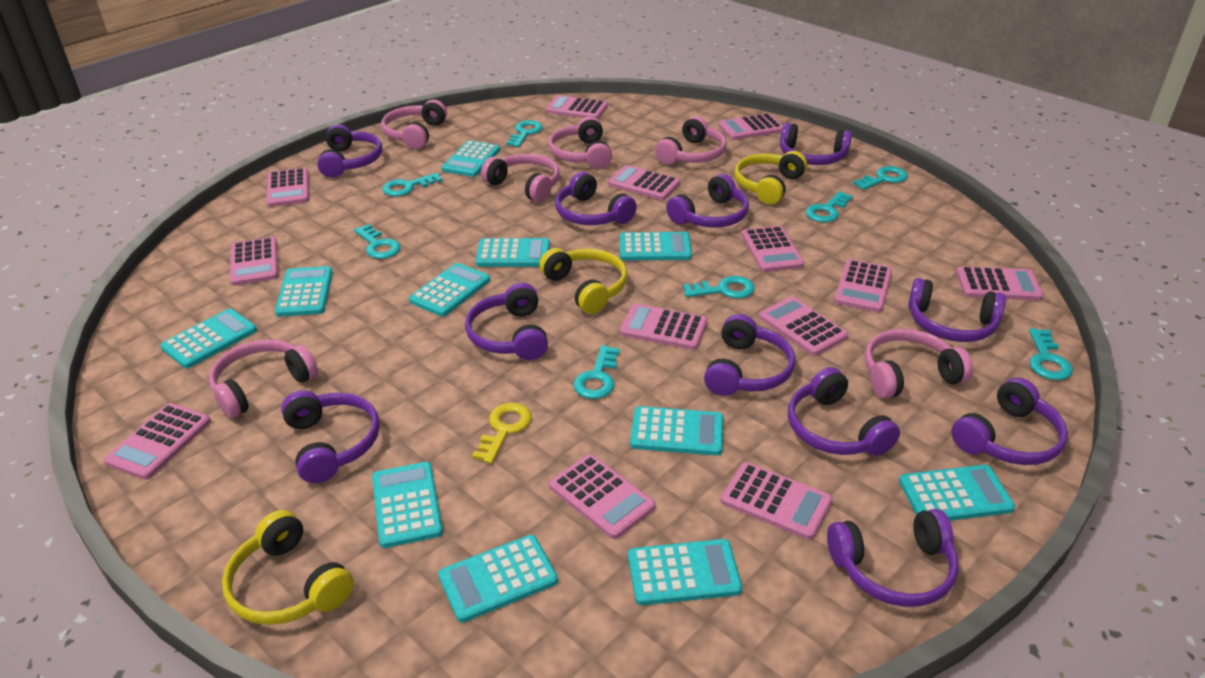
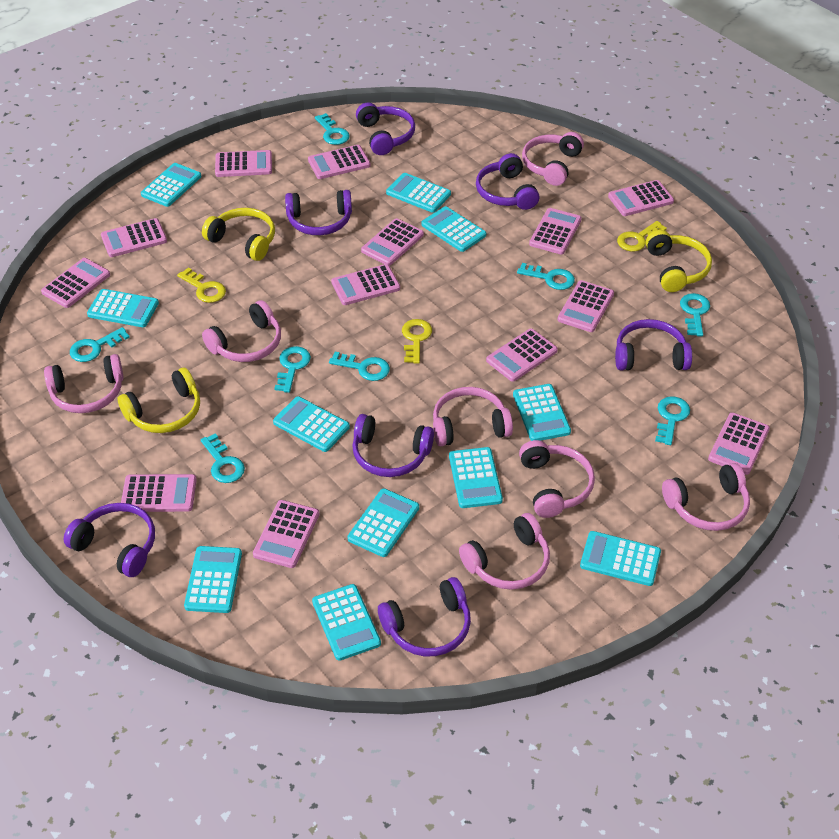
pink headphones: [209,339,318,419] [381,100,447,149] [481,154,559,202] [549,117,612,169] [655,116,727,165] [864,329,973,399] = 6 -> [44,354,124,413] [202,300,281,362] [433,387,513,446] [459,513,550,590] [519,440,595,518] [522,132,584,186] [662,463,750,531] = 7
purple headphones: [281,390,380,483] [317,124,382,178] [465,283,548,360] [555,172,637,225] [666,174,749,228] [704,314,795,396] [780,123,852,165] [788,367,900,456] [827,509,959,607] [908,278,1006,342] [951,378,1068,465] = 11 -> [64,503,155,577] [285,190,352,235] [352,414,434,477] [356,102,415,155] [378,577,471,656] [476,153,539,210] [615,319,692,370] = 7
yellow key: [472,402,532,464] = 1 -> [177,267,226,303] [402,319,432,364] [617,221,667,252] = 3

